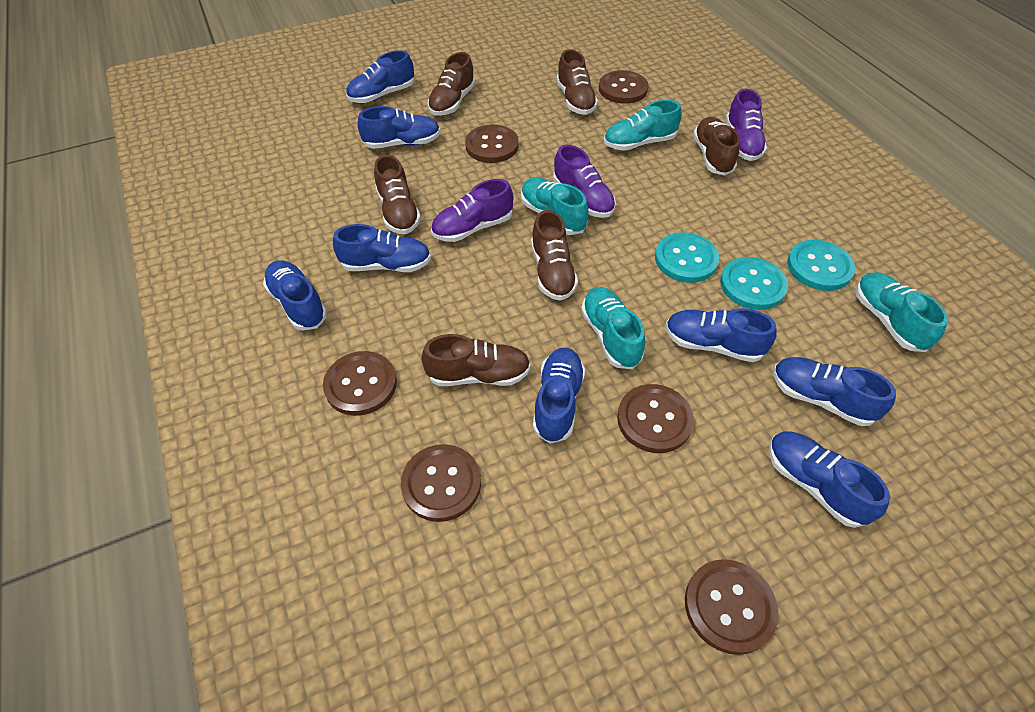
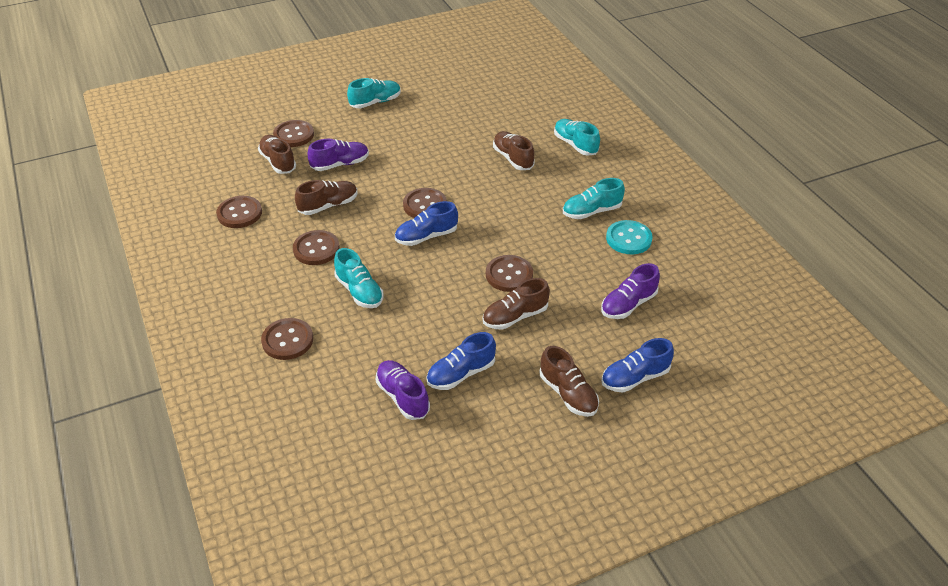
blue shoe: [263,260,327,331] [333,224,431,272] [346,50,414,103] [358,106,441,149] [533,348,585,444] [665,308,777,362] [769,431,890,528] [773,357,896,426] = 8 -> [395,201,458,246] [426,332,496,390] [601,338,674,392] = 3
brown shoe: [374,155,421,234] [421,334,531,386] [428,52,475,116] [531,210,578,301] [556,49,598,115] [693,117,740,176] = 6 -> [258,135,296,174] [295,180,358,215] [483,278,550,330] [493,131,535,170] [540,346,599,417] = 5
turquoise button: [655,232,719,283] [720,257,788,310] [787,240,855,291] = 3 -> [606,220,653,254] = 1

